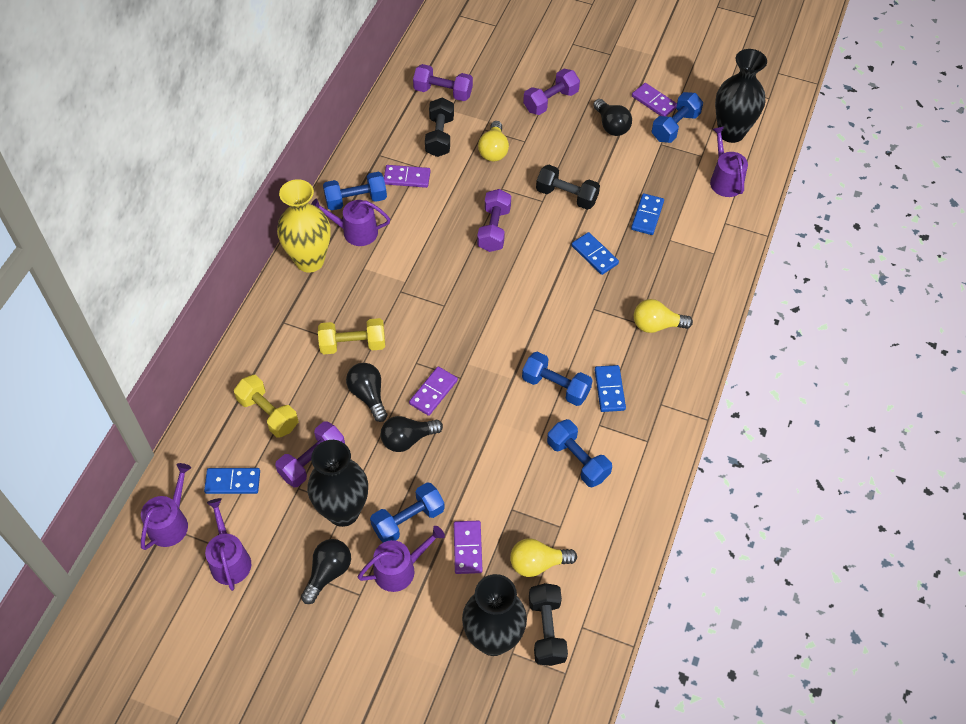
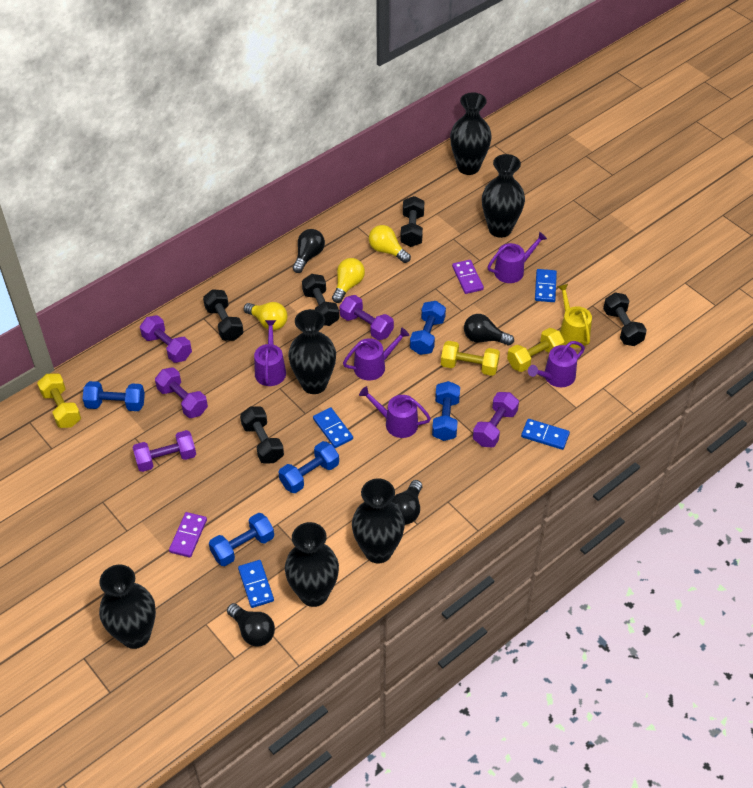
black dumbbell: [425,98,454,157] [529,583,568,666] [536,165,600,210] = 3 -> [203,289,243,341] [240,407,284,464] [302,274,339,326] [400,196,424,247] [603,292,647,346] = 5
black vase: [307,440,368,527] [462,574,527,656] [715,49,767,143] = 3 -> [99,565,156,649] [285,522,339,607] [288,309,336,394] [352,479,405,563] [450,92,492,175] [482,154,525,238] = 6
purple domino: [384,165,430,188] [409,366,458,416] [453,521,483,574] [632,83,677,116] = 4 -> [169,512,207,558] [452,260,484,294] = 2
purple dumbbell: [275,421,345,487] [413,64,473,101] [477,189,511,252] [523,69,580,115] = 4 -> [132,430,196,472] [140,315,192,363] [155,367,208,418] [340,295,394,340] [473,392,519,447] = 5
yellow dumbbell: [234,375,298,438] [318,318,385,354] = 2 -> [37,373,81,428] [441,341,500,376] [507,328,565,372] = 3
yellow vase: [277,179,331,273] = 1 -> none = 0
yellow watering can: none = 0 -> [557,284,592,348] = 1

